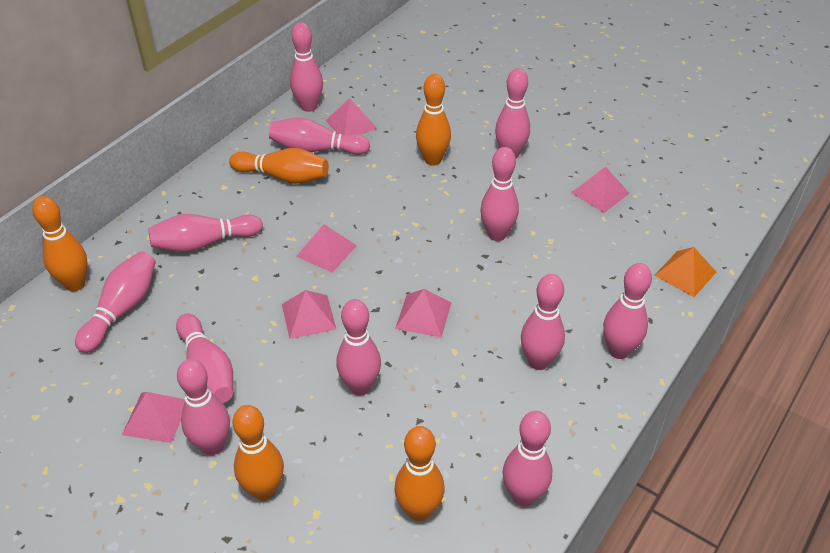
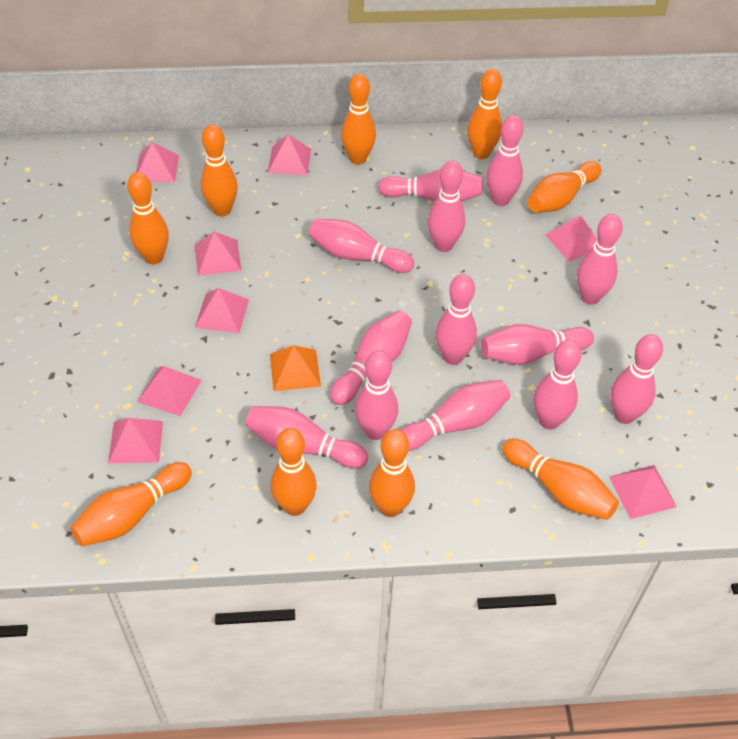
orange bowling pin: [32,196,88,291] [229,148,329,184] [233,405,284,501] [395,426,445,521] [416,74,451,166] = 5 -> [70,462,192,547] [127,172,169,264] [201,125,238,216] [270,428,317,516] [341,74,376,165] [369,429,415,517] [467,69,502,159] [502,439,619,520] [527,161,601,213] = 9
pink bowling pin: [75,251,156,353] [148,214,263,252] [176,313,233,403] [177,359,230,455] [269,118,370,155] [290,22,323,112] [336,299,381,395] [480,147,519,241] [495,68,530,158] [503,411,553,506] [521,274,565,370] [603,263,652,359] = 12 -> [245,406,368,468] [309,219,414,273] [330,310,412,405] [355,350,398,440] [378,169,482,202] [400,380,510,451] [428,161,465,252] [435,274,477,365] [481,324,594,365] [486,115,524,206] [534,340,581,430] [577,214,623,305] [610,334,663,424] = 13
pink pyramid: [122,392,185,443] [282,290,336,339] [296,224,357,273] [326,98,377,135] [395,289,451,337] [571,166,630,213] = 6 -> [108,418,163,463] [136,142,179,182] [137,366,202,416] [195,232,242,276] [195,288,249,333] [268,134,311,175] [545,215,597,262] [609,465,677,519] = 8

